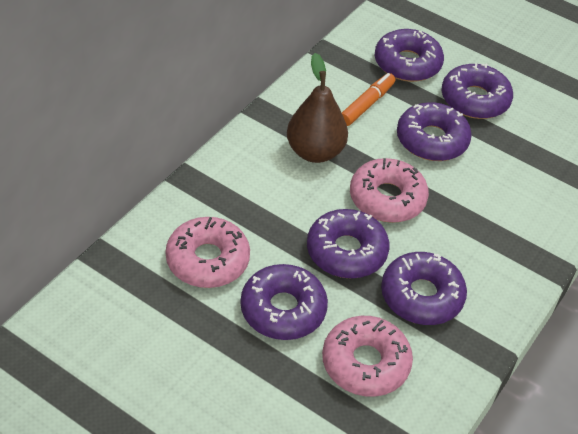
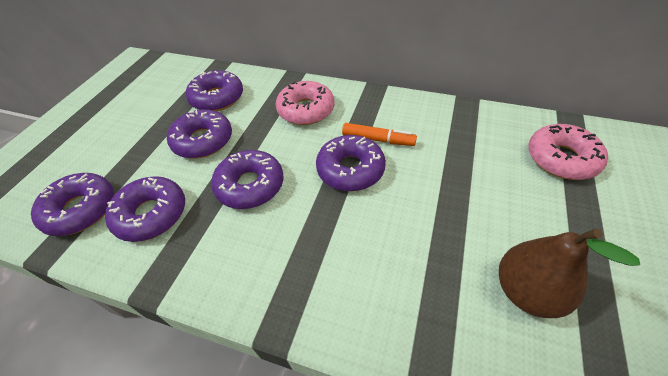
pink donut: [166,217,250,288] [322,316,413,397] [350,158,429,223] = 3 -> [275,81,334,125] [528,124,608,180] = 2

